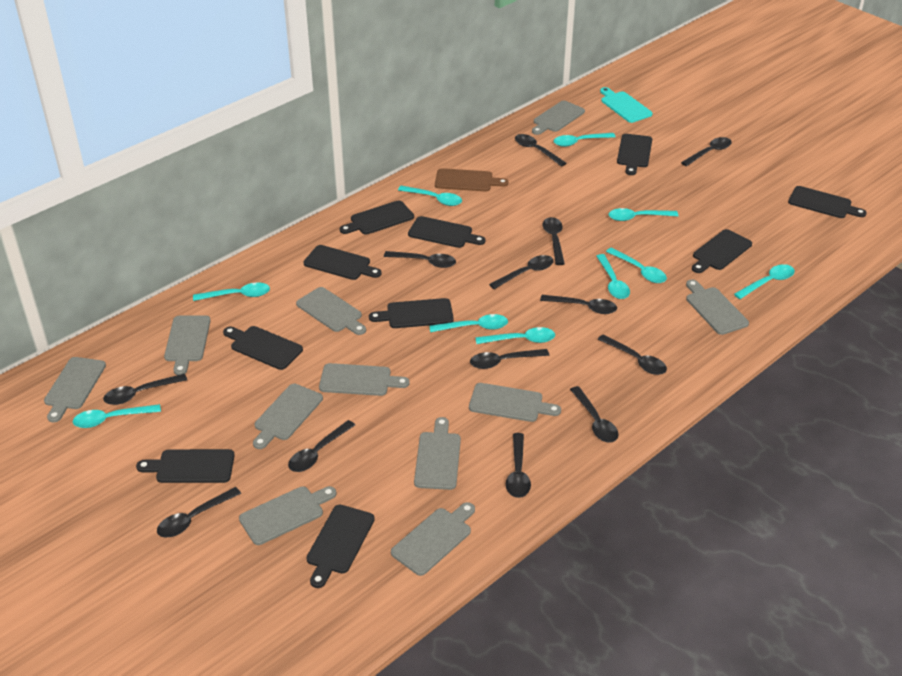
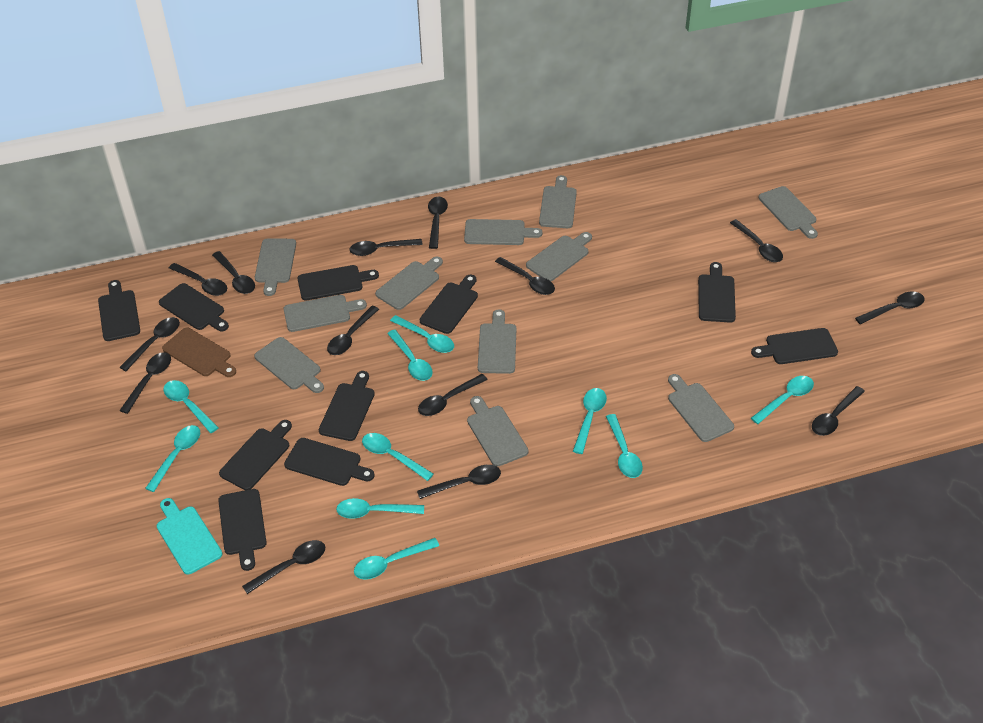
black spoon: [103,374,187,405] [157,487,241,538] [288,420,355,472] [384,251,456,268] [470,349,549,369] [489,255,554,289] [506,433,531,498] [515,134,566,167] [540,295,617,314] [542,217,565,265] [570,386,618,443] [598,334,667,375] [681,137,732,166] = 13 -> [119,352,171,414] [120,317,180,371] [169,263,227,296] [212,251,255,294] [242,540,325,594] [327,306,379,355] [349,239,423,256] [417,465,501,499] [418,374,488,416] [428,196,448,249] [495,257,555,295] [730,219,783,262] [812,386,865,436] [855,291,924,324] = 14

